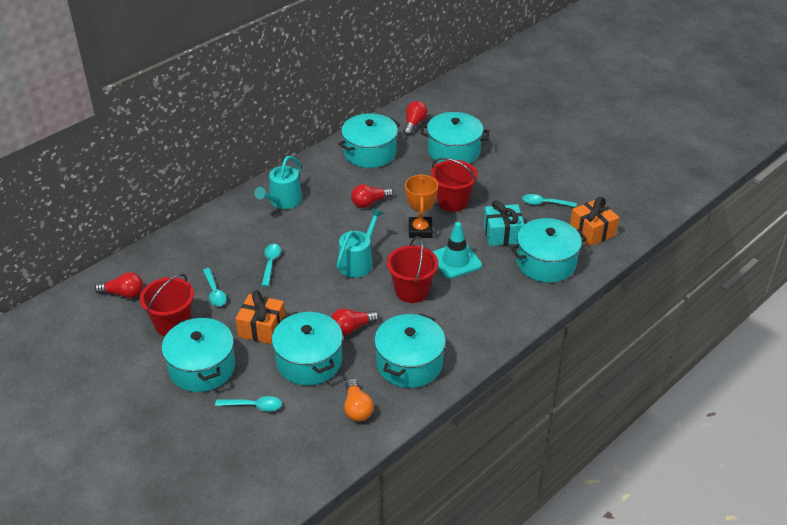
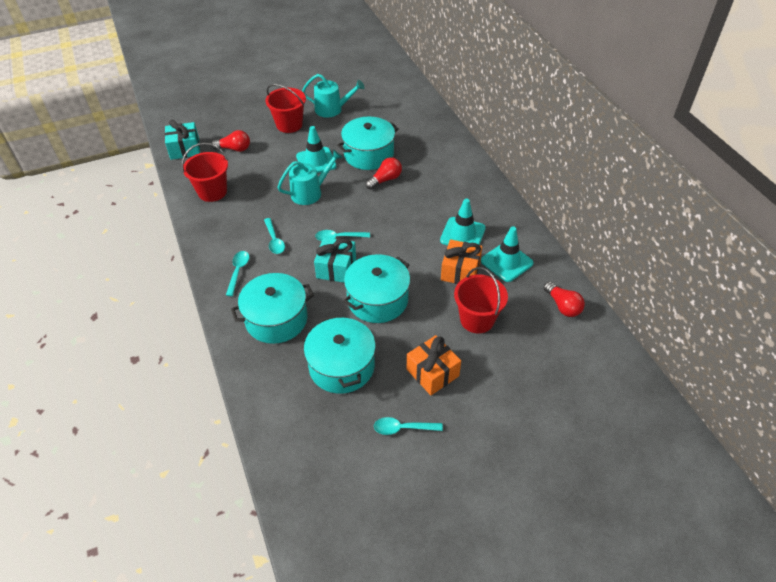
orange light bulb: [344,379,374,422] = 1 -> none = 0
orange trophy: [405,174,438,238] = 1 -> none = 0
red light bulb: [94,272,143,298] [331,308,379,335] [351,184,394,208] [403,101,427,136] = 4 -> [211,130,250,152] [366,157,402,189] [544,281,585,317] = 3
turquoise gift: [483,200,524,246] = 1 -> [165,119,200,160] [314,237,356,283] = 2
turquoise pot: [162,317,235,392] [272,312,343,385] [338,113,400,168] [374,313,446,388] [420,112,489,164] [511,218,587,283] = 6 -> [231,273,314,344] [304,315,376,394] [337,117,399,170] [343,254,410,323] = 4
turquoise traffic cone: [432,222,482,279] = 1 -> [296,126,337,173] [440,199,486,245] [481,226,534,282] = 3

